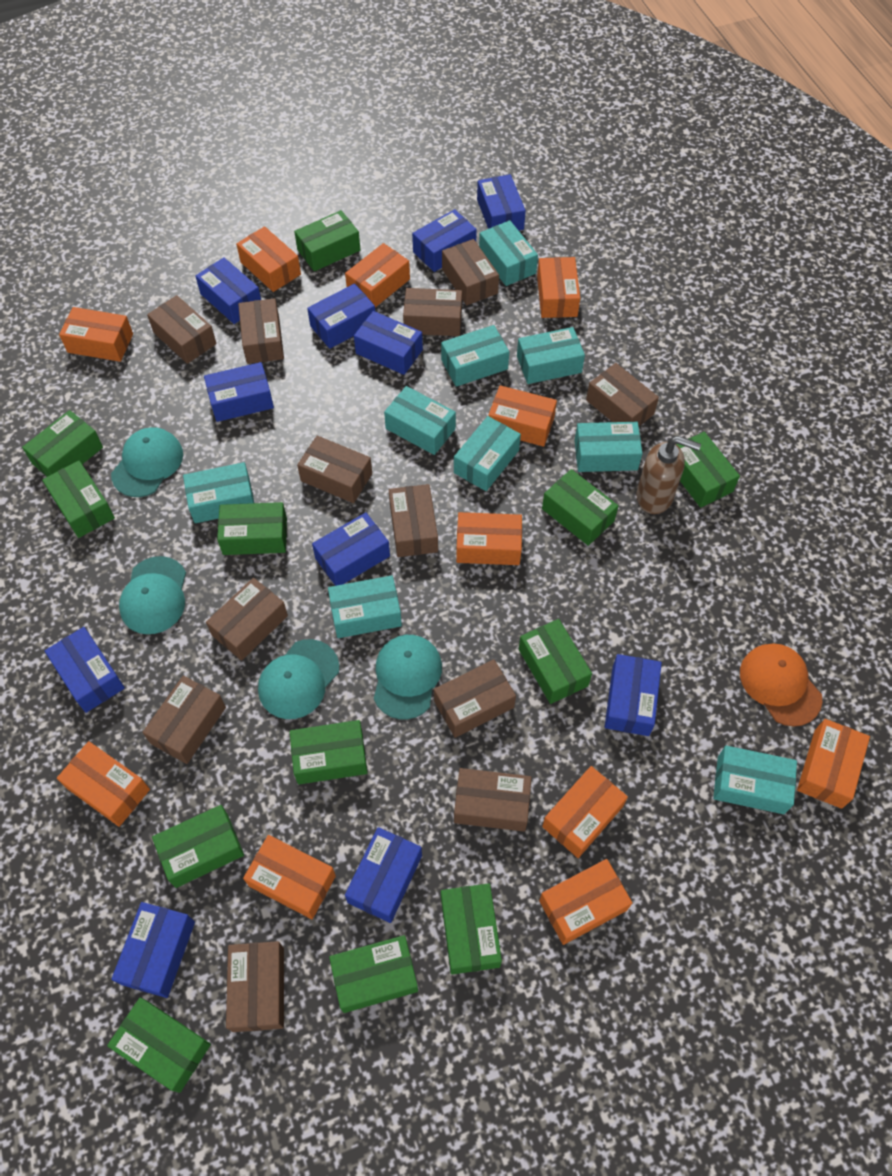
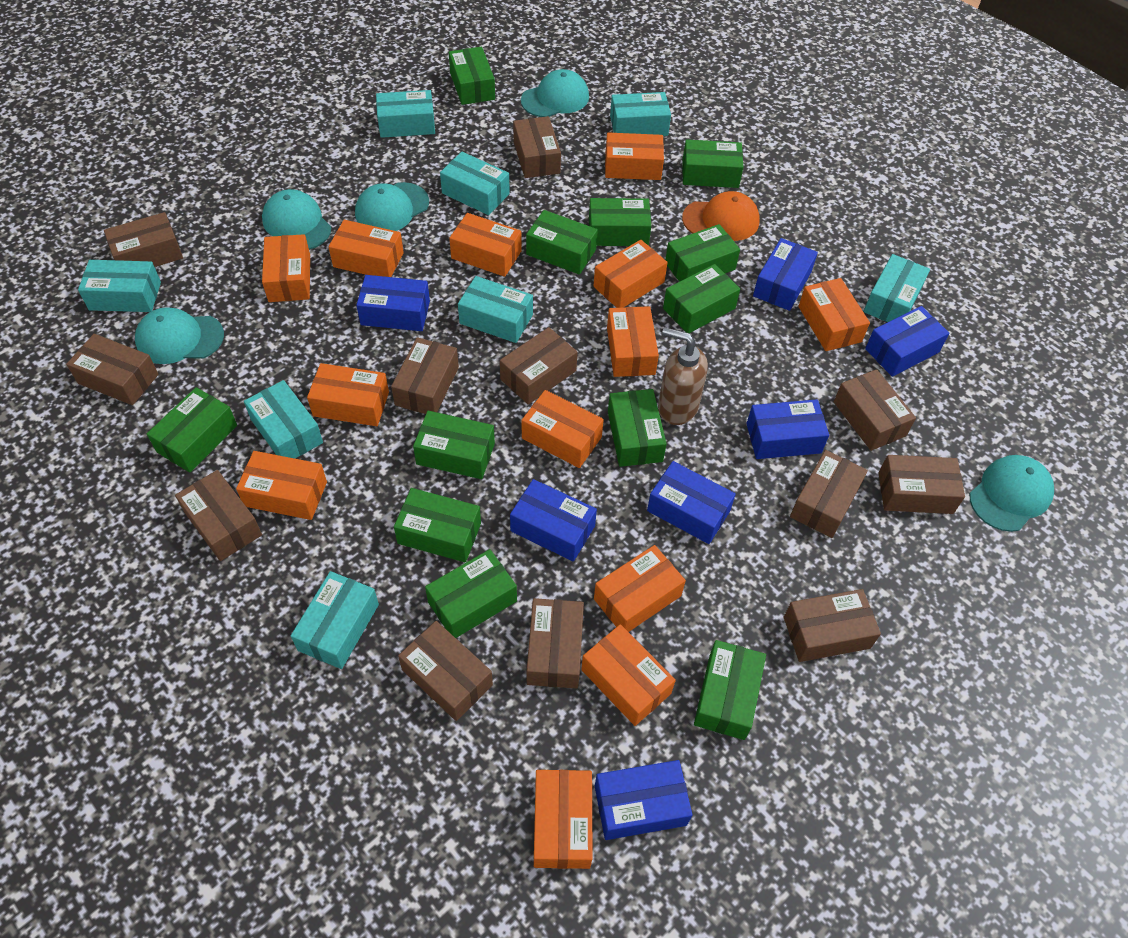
blue box: [45,627,125,713] [111,902,195,998] [195,257,261,324] [204,362,274,422] [307,283,375,349] [312,512,390,586] [345,827,422,923] [354,311,423,375] [412,209,477,272] [477,174,526,231] [605,654,662,736] = 11 -> [356,275,430,331] [510,479,597,562] [595,760,692,840] [647,461,736,544] [746,399,829,459] [753,238,818,311] [865,306,949,377] = 7
orange box: [57,741,150,827] [59,307,133,362] [236,226,301,292] [243,835,336,919] [345,243,410,307] [456,512,522,565] [488,385,557,447] [537,257,580,318] [539,859,632,945] [542,766,628,858] [797,719,870,809] = 11 -> [236,451,327,520] [262,234,310,302] [307,363,389,426] [329,220,404,277] [449,213,522,277] [521,390,604,468] [534,770,593,869] [581,624,676,726] [594,240,668,308] [594,545,686,632] [605,133,664,180] [607,306,659,377] [798,278,870,351] = 13
turquoise box: [183,462,254,523] [328,575,402,638] [384,386,456,455] [441,325,509,387] [454,416,521,491] [479,220,538,286] [517,327,585,384] [574,422,642,472] [713,745,797,814] = 9 -> [78,260,161,312] [244,380,323,458] [291,571,379,669] [376,90,435,138] [440,152,510,215] [458,276,533,343] [610,92,671,136] [864,254,930,322] = 8
turquoise cap: [111,427,183,497] [119,556,186,634] [258,639,339,719] [374,635,442,720] = 4 -> [135,307,224,364] [262,189,331,250] [355,182,429,231] [521,69,589,117] [970,455,1054,532] = 5

